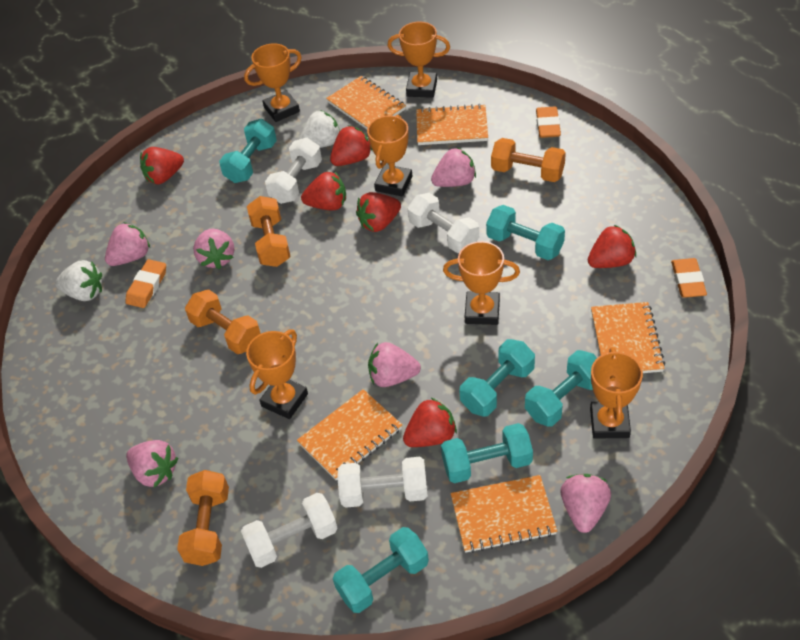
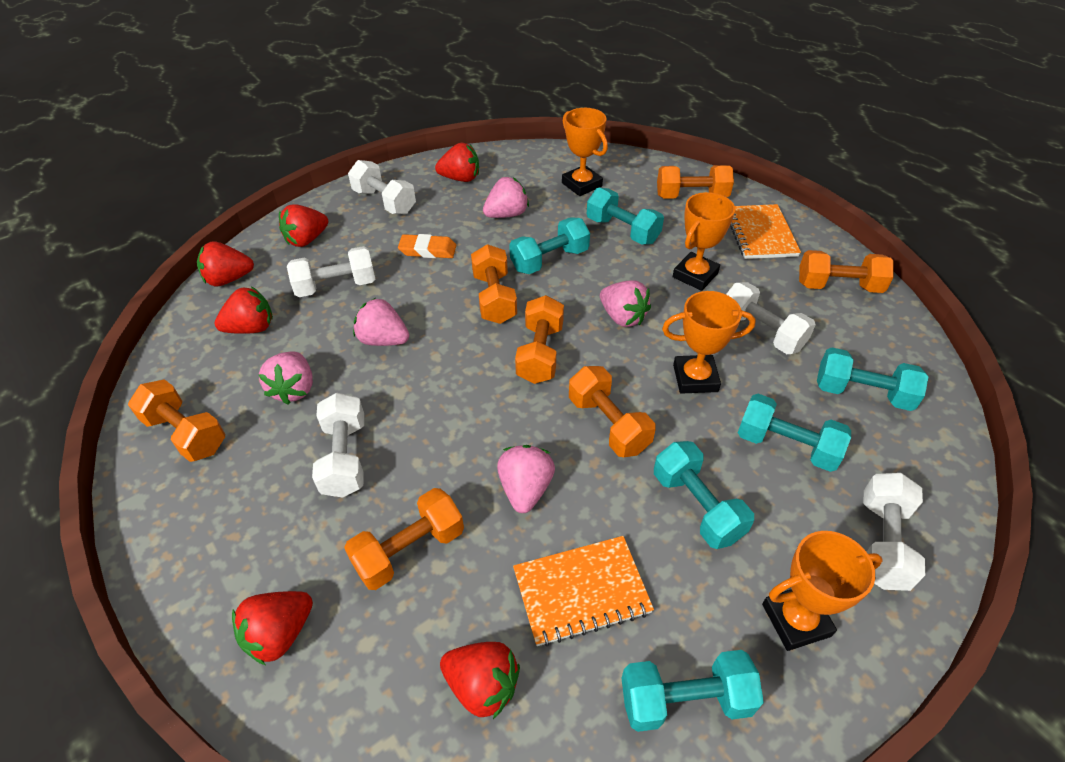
orange dumbbell: [177,470,229,566] [185,289,261,354] [247,196,291,267] [491,138,566,182] = 4 -> [128,379,225,462] [344,488,464,590] [471,244,517,324] [515,295,564,384] [569,366,656,457] [657,165,734,199] [799,250,894,293] = 7
orange eraser: [125,259,166,308] [536,107,561,138] [671,258,707,298] = 3 -> [398,234,456,258] = 1
orange notebook: [297,389,402,481] [326,76,406,129] [416,104,488,145] [451,475,557,553] [591,302,665,373] = 5 -> [513,536,654,646] [731,204,801,259] = 2
orange trophy: [244,43,302,122] [246,329,308,419] [367,115,413,196] [387,22,450,98] [443,241,520,325] [590,347,643,439] = 6 -> [562,108,608,196] [662,291,756,394] [673,192,735,291] [762,531,883,651] = 4
pink strawberry: [105,222,150,266] [126,440,178,488] [193,229,235,269] [368,342,421,387] [431,147,476,187] [561,474,611,533] = 6 -> [259,351,313,404] [353,298,409,346] [483,177,529,218] [497,445,555,513] [600,280,651,327] = 5
white dumbbell: [241,493,338,568] [265,138,322,204] [337,457,428,508] [408,193,479,253] = 4 -> [287,246,375,297] [312,393,364,498] [348,160,416,214] [726,282,816,354] [863,473,925,591] = 5
white strawberry: [55,260,102,301] [299,110,340,148] = 2 -> none = 0

